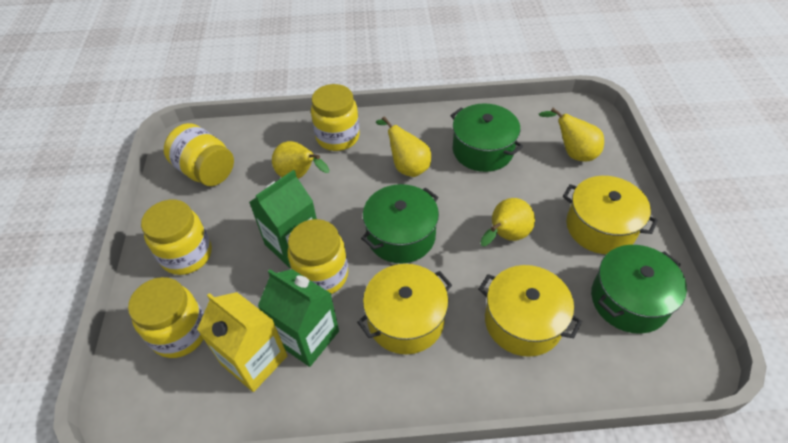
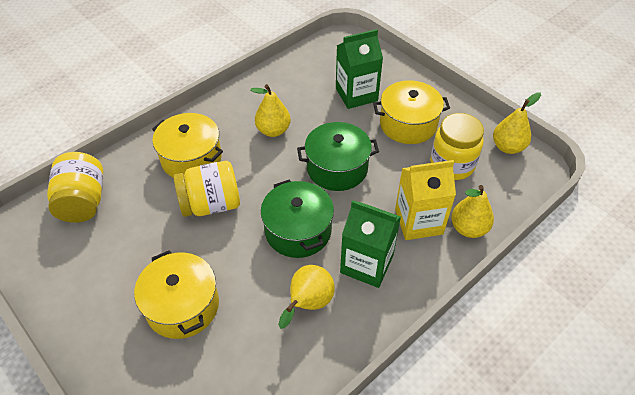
green pot: [361,184,439,264] [450,103,523,172] [591,245,687,334] = 3 -> [261,180,334,258] [297,122,379,191] = 2
yellow jar: [128,277,204,358] [141,200,212,275] [164,123,234,186] [288,219,348,294] [311,84,360,151] = 5 -> [47,152,103,223] [174,161,240,217] [430,113,484,180] = 3

